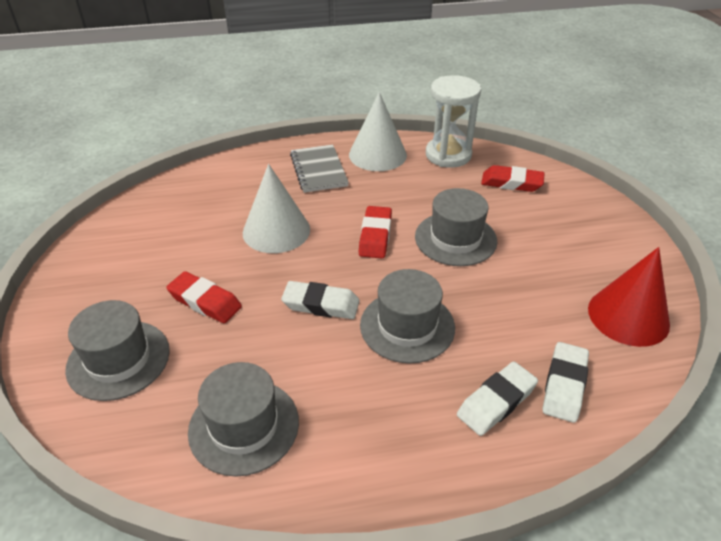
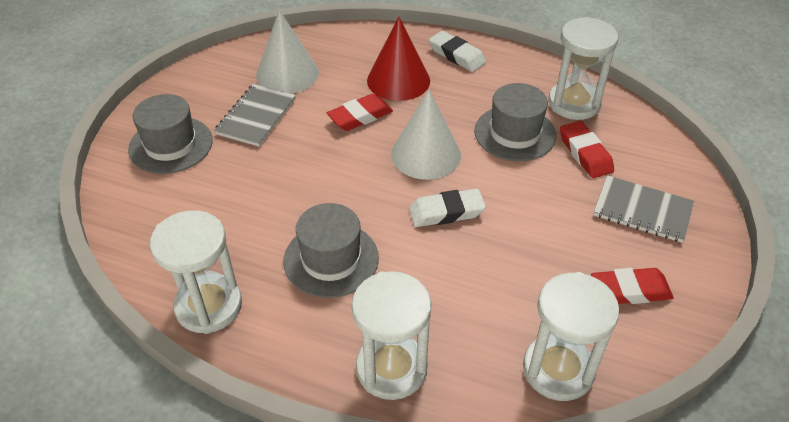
grey hat: [65,300,170,401] [188,362,299,477] [360,269,455,363] [415,188,497,266] = 4 -> [128,94,213,174] [283,203,379,298] [474,83,556,161] = 3
grey notebook: [290,145,349,193] = 1 -> [214,84,296,146] [593,175,694,243] = 2
white eraser: [281,281,360,319] [457,362,538,436] [543,342,589,423] = 3 -> [409,189,486,227] [429,31,486,72] = 2
white hourglass: [426,75,481,168] = 1 -> [150,210,242,334] [352,271,431,400] [523,272,620,401] [548,17,618,120] = 4

